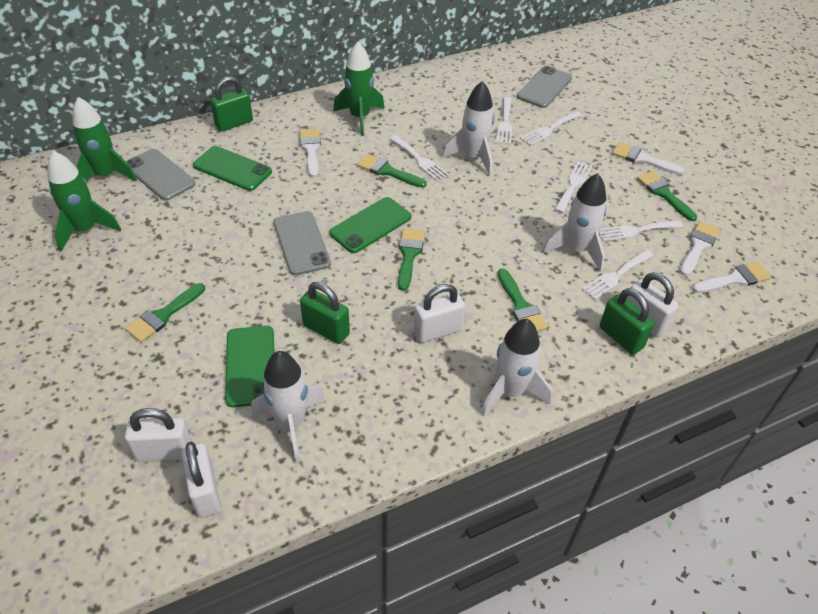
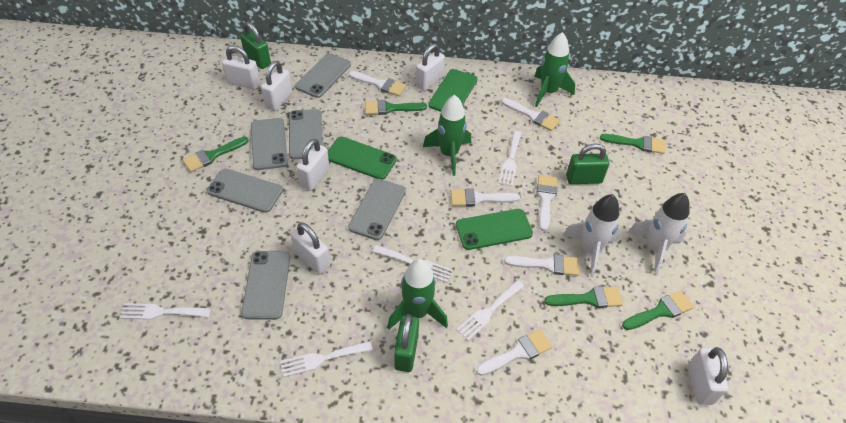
grey phone: [126,149,196,201] [274,211,331,275] [517,66,572,108] = 3 -> [207,168,283,213] [241,251,290,320] [251,118,288,170] [289,109,323,159] [295,53,351,98] [348,179,406,240] = 6
white brush: [300,129,321,177] [612,142,685,175] [680,221,720,276] [692,262,771,293] = 4 -> [349,71,406,96] [451,188,520,206] [476,329,552,376] [501,98,560,131] [504,254,579,276] [537,175,557,231] = 6
white fork: [390,135,449,182] [496,97,512,145] [520,111,582,146] [554,162,592,213] [582,249,653,300] [598,220,683,242] = 6 -> [120,303,211,320] [280,341,373,377] [373,245,453,283] [456,280,524,341] [499,131,521,186] = 5
white padlock: [125,408,192,462] [181,442,221,518] [414,284,465,343] [627,272,679,337] = 4 -> [222,46,260,89] [261,61,292,111] [291,222,330,274] [296,139,329,191] [416,44,445,91] [688,347,728,405] = 6
white rocket: [251,351,325,461] [443,81,494,176] [481,318,552,416] [543,173,606,272] = 4 -> [563,194,620,277] [628,193,690,275] = 2

